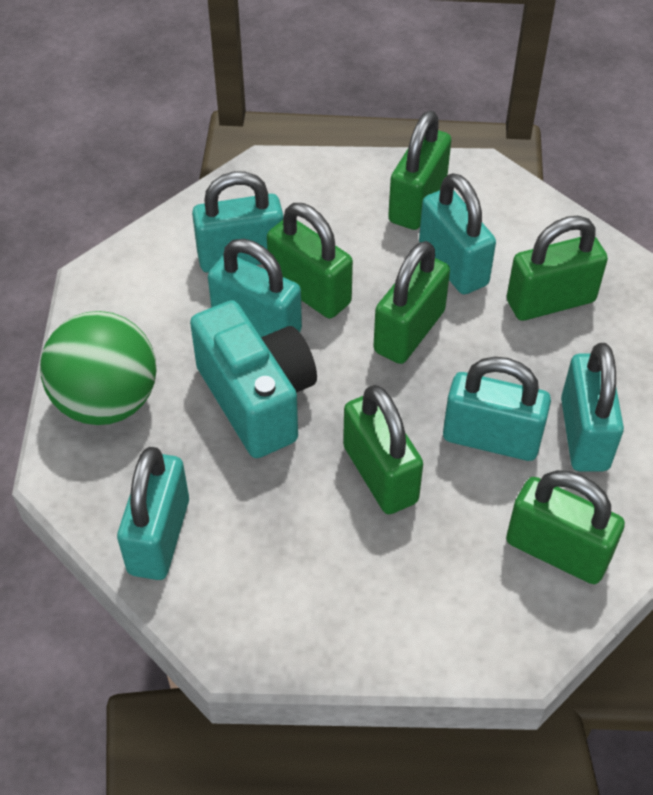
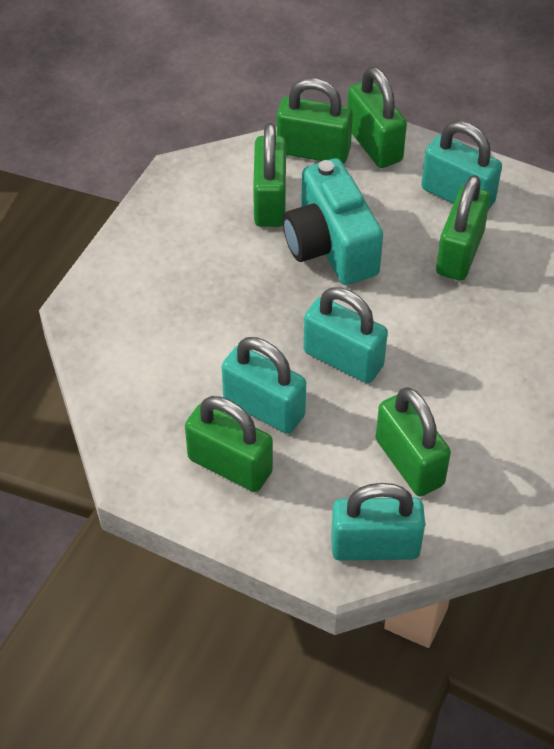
green ball: [40,311,157,425] = 1 -> none = 0
turquoise padlock: [117,447,189,580] [192,171,284,273] [208,239,302,337] [419,173,496,294] [443,357,551,461] [561,343,624,472] = 6 -> [222,337,306,434] [303,287,388,383] [331,483,425,561] [421,121,502,210] = 4

